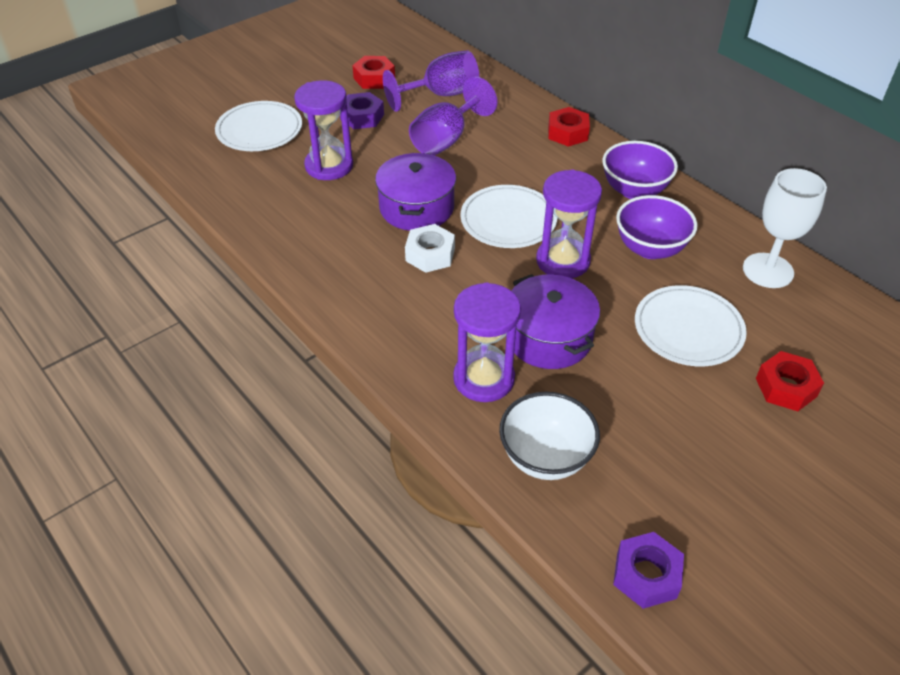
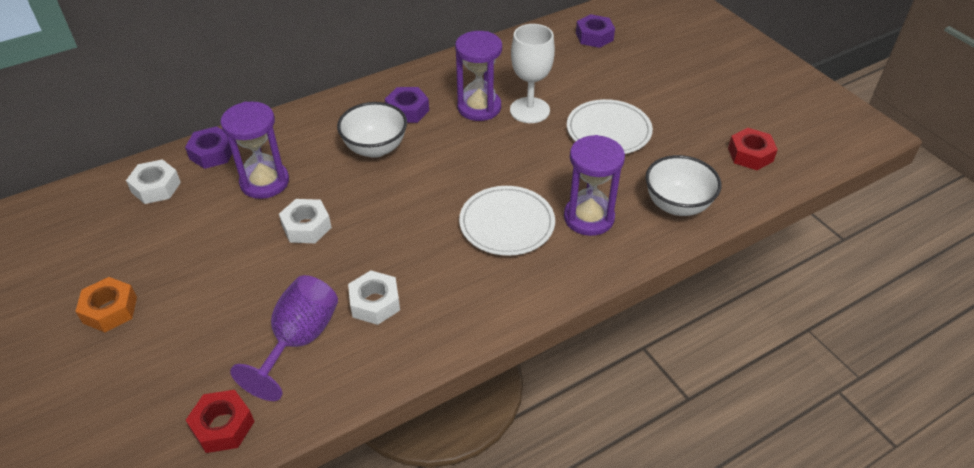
orange nut: none = 0 -> [75,277,137,332] = 1
purple bowl: [602,141,678,199] [616,195,697,259] = 2 -> none = 0
purple goblet: [383,50,479,112] [409,76,497,156] = 2 -> [230,275,338,401] = 1
purple nut: [340,92,384,129] [613,532,684,609] = 2 -> [185,126,232,169] [385,87,429,123] [576,14,615,48] = 3
purple pot: [375,153,456,231] [511,274,600,369] = 2 -> none = 0
red nut: [352,56,395,89] [548,107,590,147] [756,351,824,411] = 3 -> [186,390,255,453] [728,128,778,170] = 2
white bowl: [499,392,600,480] = 1 -> [337,102,407,158] [645,155,722,216] = 2
white nut: [405,224,455,273] = 1 -> [126,159,181,204] [279,199,332,243] [348,270,400,325] = 3
white plate: [215,101,302,151] [461,185,557,248] [635,285,747,366] = 3 -> [459,186,555,256] [567,99,653,154] = 2

